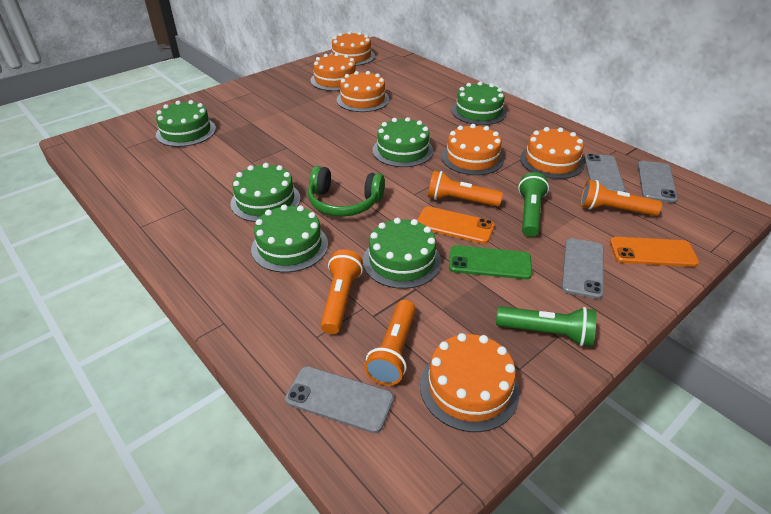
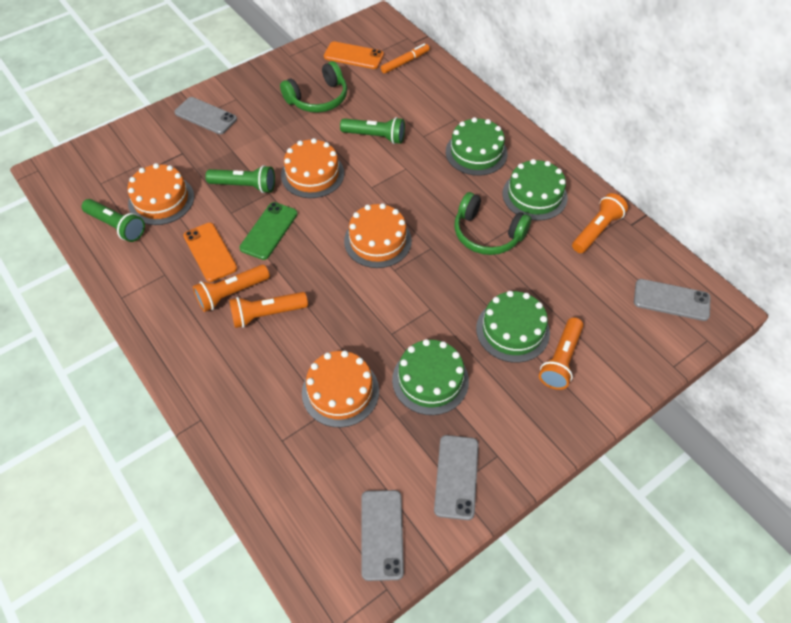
green cake: [156,100,216,147] [231,163,301,222] [251,205,328,272] [363,218,441,289] [372,117,434,167] [452,82,507,125] = 6 -> [392,339,469,415] [446,117,508,176] [476,291,550,363] [502,159,567,221] = 4
green flashlight: [496,306,596,346] [518,172,549,237] = 2 -> [82,199,145,242] [205,165,275,193] [340,117,405,144] = 3
green headphones: [308,166,385,217] = 1 -> [280,61,347,113] [454,192,531,255] = 2
orange cake: [310,53,356,91] [329,31,375,66] [336,71,389,112] [420,333,520,432] [441,124,504,175] [520,127,585,179] = 6 -> [127,163,194,225] [281,138,344,198] [302,351,379,427] [344,203,412,268] = 4
orange marker: none = 0 -> [381,43,430,74] = 1

